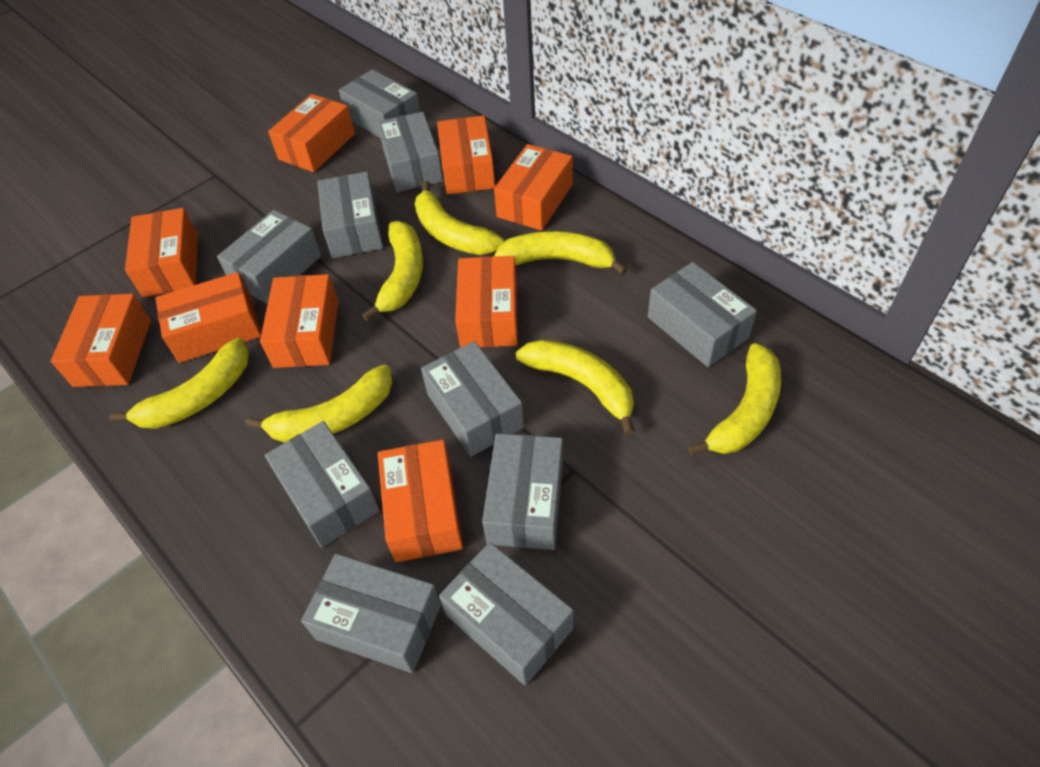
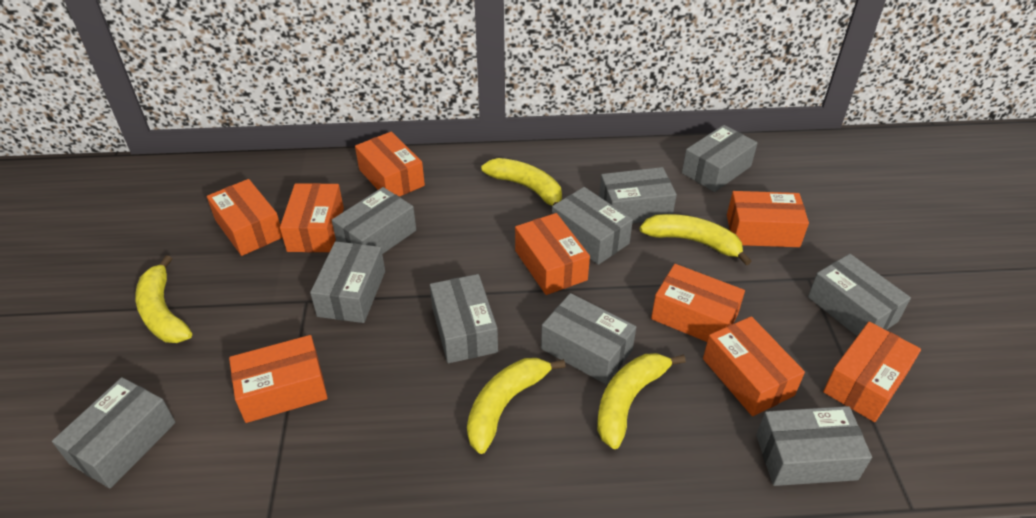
yellow banana: [109,338,249,429] [245,365,392,443] [362,221,423,322] [415,181,504,255] [494,231,627,275] [516,339,635,436] [688,343,781,455] = 7 -> [135,255,192,343] [467,358,566,454] [481,158,562,206] [597,353,686,449] [640,214,752,265] = 5

